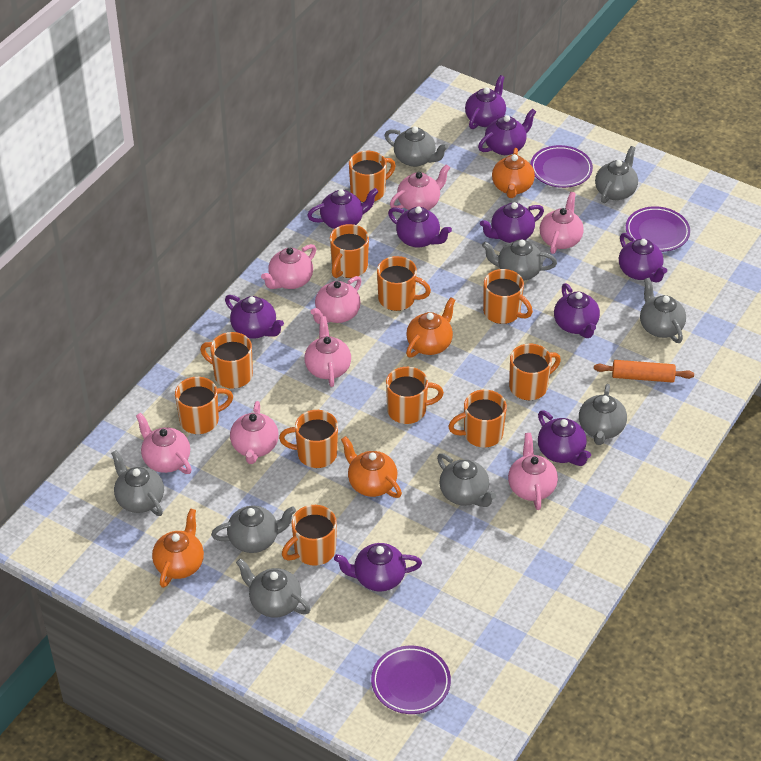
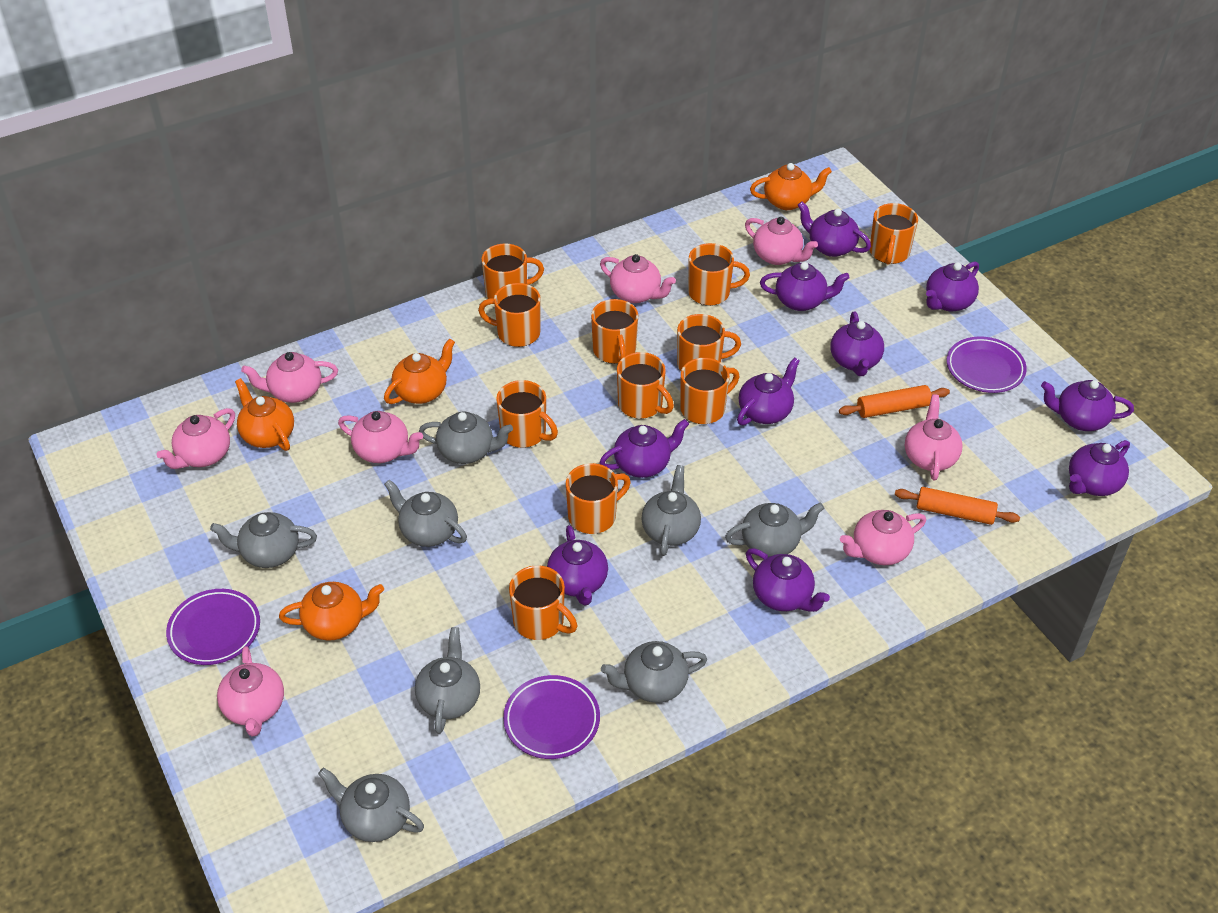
grey teapot: [111,450,164,516] [211,506,296,553] [236,558,311,618] [385,127,448,167] [437,453,496,507] [482,240,557,281] [579,384,627,445] [595,146,638,203] [640,278,686,343] = 9 -> [210,512,317,568] [318,768,424,842] [384,480,467,547] [415,627,480,734] [419,412,513,464] [601,641,707,703] [642,465,701,556] [725,502,824,558] = 8
orange rolling pin: [594,360,694,383] = 1 -> [839,385,950,418] [895,487,1020,525] = 2

